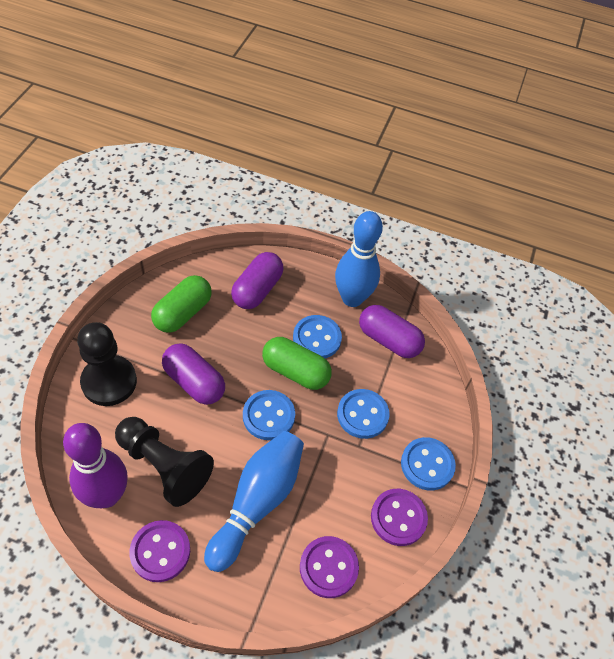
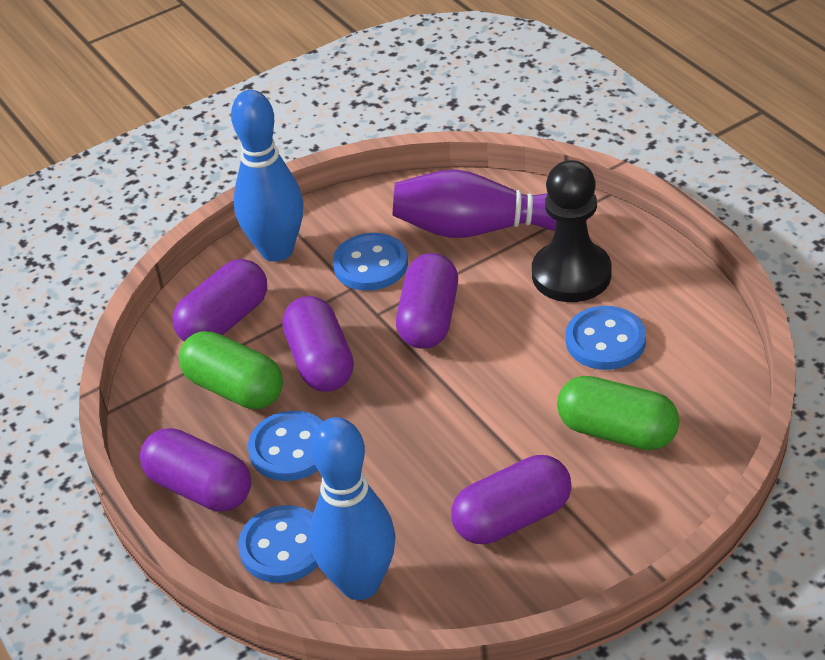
black pawn: [77,322,137,406] [115,417,214,507] = 2 -> [532,160,612,302] = 1
purple button: [129,520,190,582] [300,536,359,598] [371,489,428,546] = 3 -> none = 0
purple capsule: [162,343,225,405] [231,252,284,309] [359,305,425,358] = 3 -> [140,428,251,512] [173,259,267,341] [282,296,354,392] [396,253,458,349] [451,455,572,544] = 5

